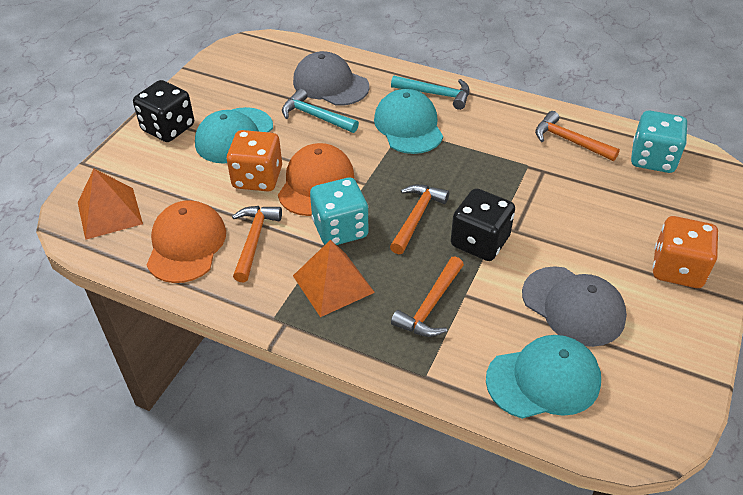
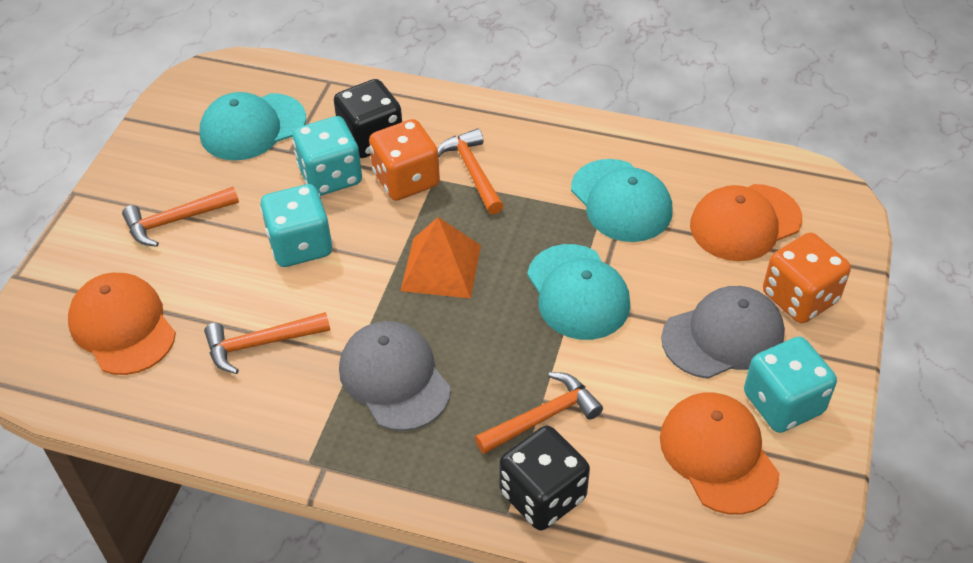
orange cap: [147,200,226,283] [278,143,354,216] = 2 -> [68,273,176,375] [660,393,779,515] [690,184,802,261] = 3
orange pyramid: [78,169,143,240] [293,240,375,317] = 2 -> [401,217,481,299] = 1
turquoise dice: [310,178,369,245] [631,111,688,173] = 2 -> [260,184,332,267] [292,116,362,196] [744,337,837,433] = 3
turquoise hammer: [282,89,359,133] [391,75,469,110] = 2 -> none = 0

